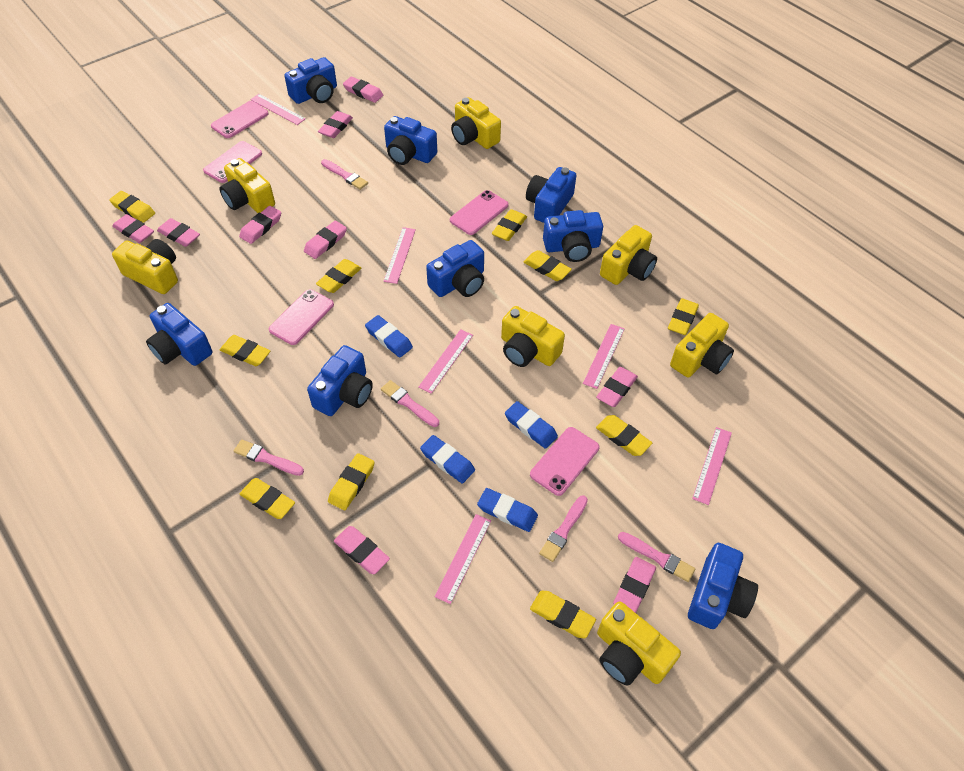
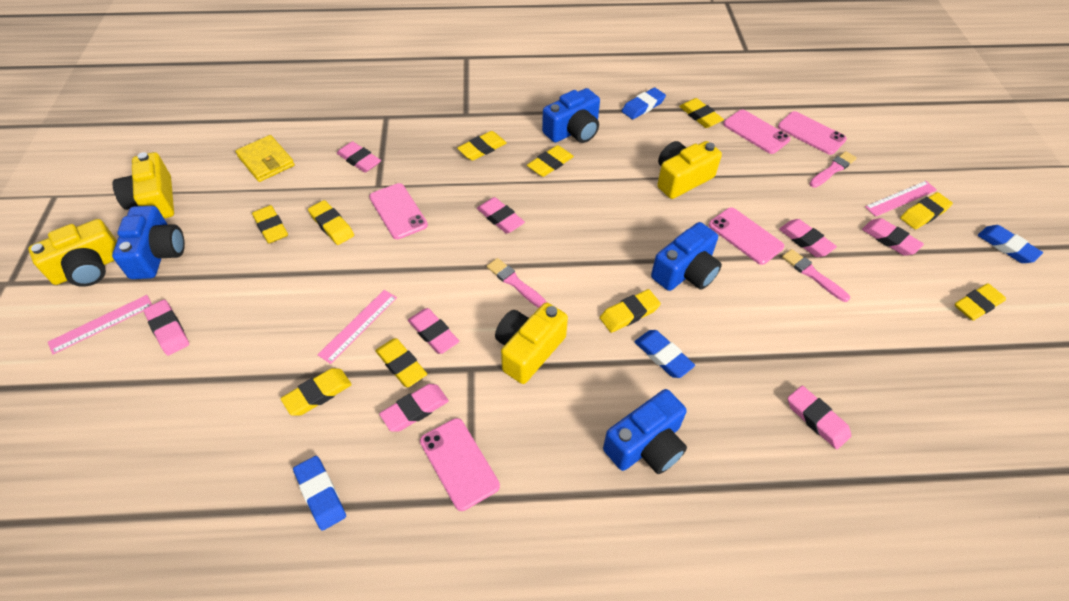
blue camera: [146,303,212,366] [284,57,337,104] [307,345,373,416] [384,116,437,165] [426,240,484,297] [526,167,577,223] [543,210,603,262] [688,543,758,629] = 8 -> [112,206,185,279] [542,88,600,143] [603,389,687,474] [651,222,722,291] = 4
pink brush: [234,439,304,476] [321,159,368,190] [381,380,439,427] [539,495,588,562] [618,532,695,582] = 5 -> [487,258,546,308] [782,249,850,302] [809,151,857,188] = 3
pink eraser: [112,214,154,243] [157,218,200,247] [239,206,281,244] [304,221,347,259] [318,111,353,138] [334,526,390,574] [343,77,383,103] [596,367,638,407] [613,557,656,613] = 9 -> [143,300,189,356] [337,141,381,173] [379,384,449,432] [408,308,459,354] [477,197,525,234] [779,219,837,257] [788,386,851,449] [862,218,924,256] = 8
pink ruler: [250,94,306,125] [383,227,416,284] [418,329,473,394] [434,514,491,604] [583,324,624,389] [692,427,732,505] = 6 -> [48,295,152,354] [317,290,397,364] [865,181,937,217] = 3
yellow camera: [112,239,178,294] [220,158,275,213] [451,97,501,149] [501,306,565,367] [597,601,681,686] [600,225,657,285] [670,313,734,378] = 7 -> [28,219,117,287] [112,152,174,219] [495,302,568,384] [657,141,722,199] = 4
yellow wallet: none = 0 -> [235,135,295,182] = 1

